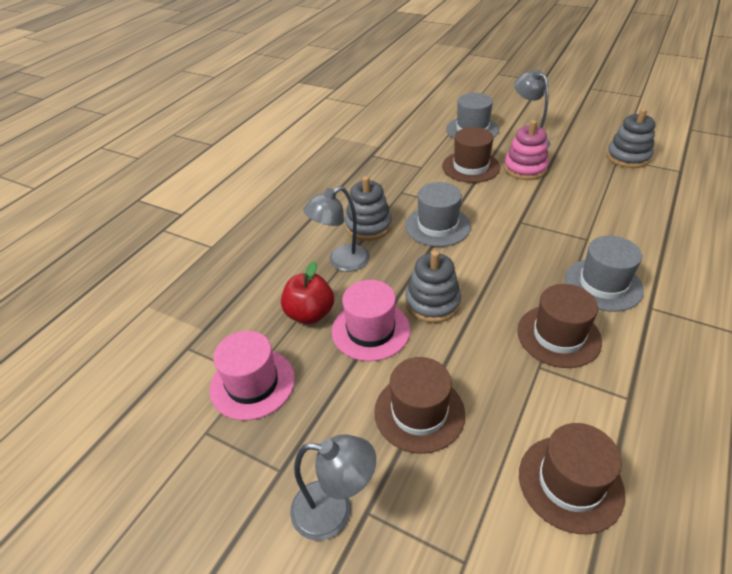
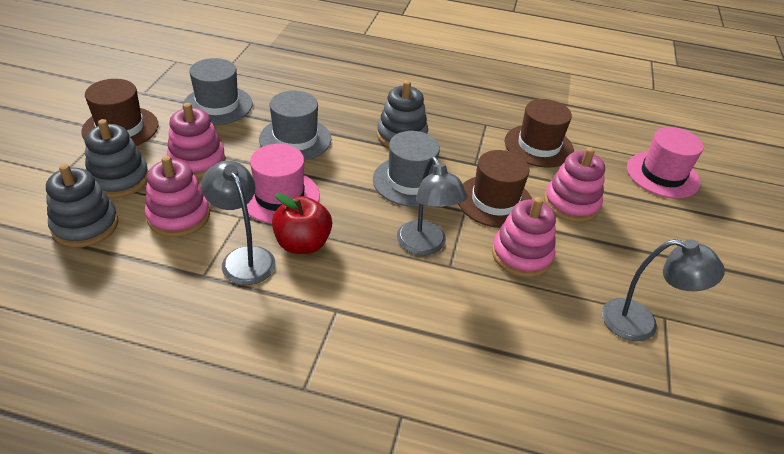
brown hat: [374,357,465,454] [442,127,500,183] [517,284,602,368] [519,423,625,534] = 4 -> [81,79,159,146] [458,150,532,228] [505,99,574,168] = 3
pink stacking toy: [504,120,549,180] = 1 -> [145,156,210,237] [167,103,225,178] [492,197,556,277] [544,147,605,222] = 4

